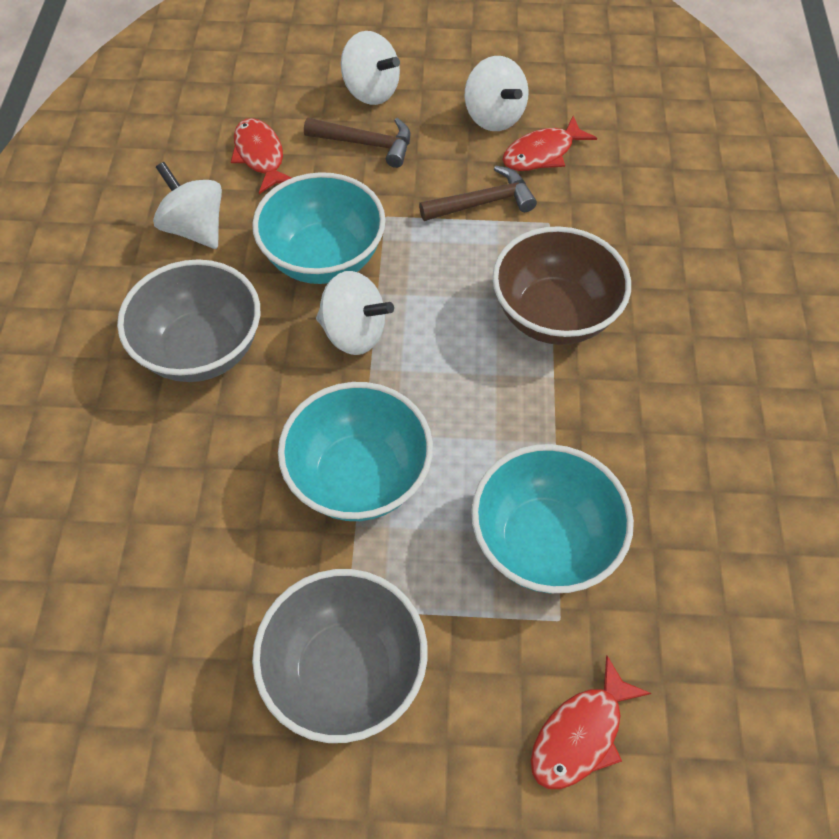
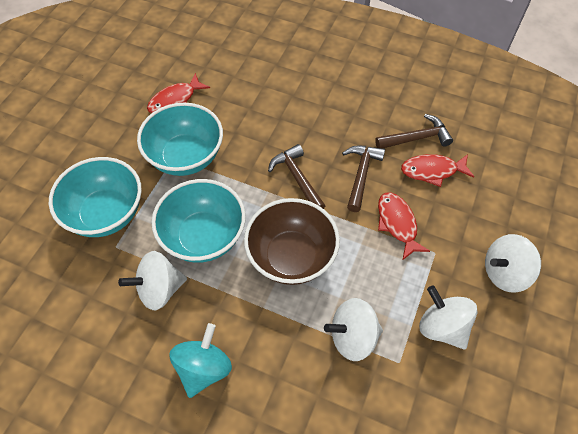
brown hammer: [304,118,410,168] [419,165,537,221] = 2 -> [268,144,325,209] [342,146,385,212] [375,114,453,148] = 3
grey bowl: [117,259,260,382] [252,569,428,743] = 2 -> none = 0
turquoise spinning top: none = 0 -> [169,323,232,398] = 1

